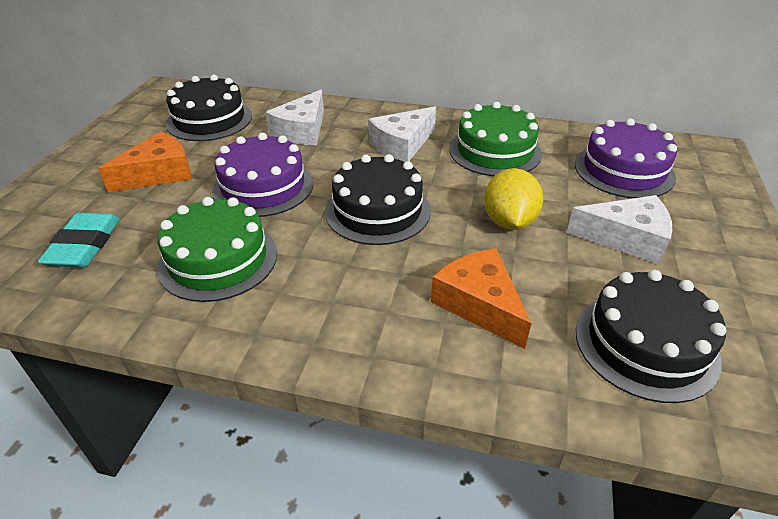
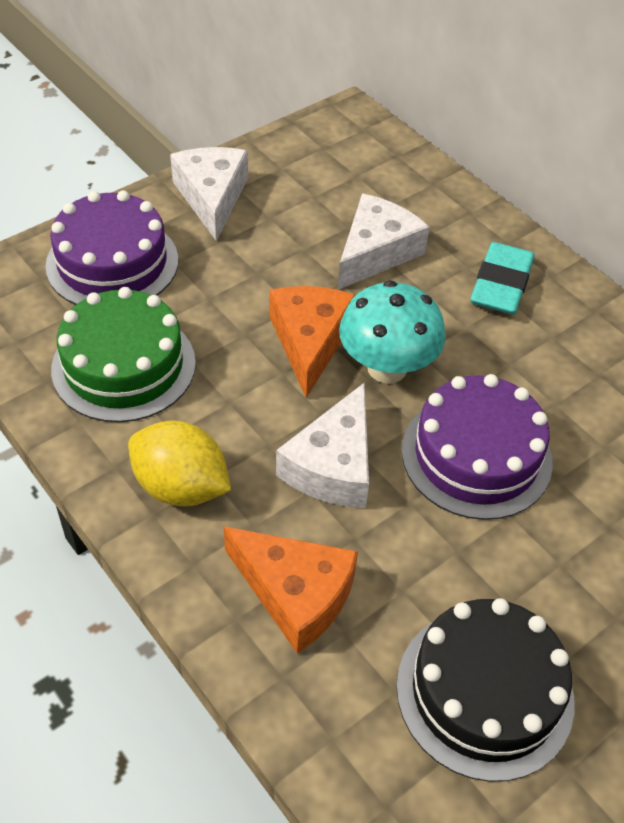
black cake: [166,75,252,141] [325,154,431,245] [576,270,726,403] = 3 -> [397,598,574,782] = 1
green cake: [157,197,277,302] [449,102,542,176] = 2 -> [51,287,196,422] = 1
turquoise mushroom: none = 0 -> [339,280,446,384] = 1

